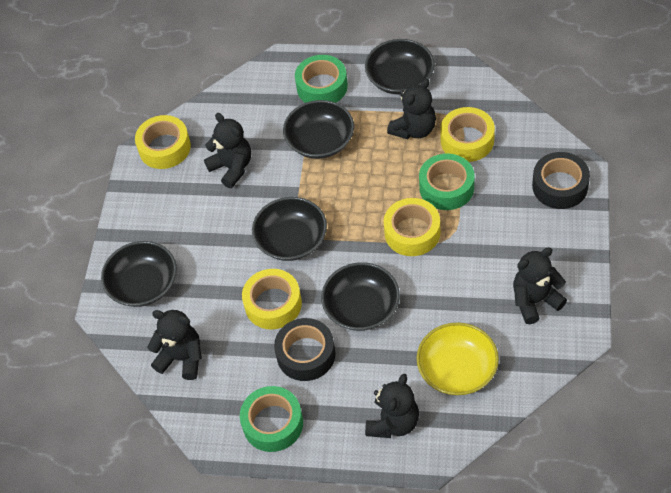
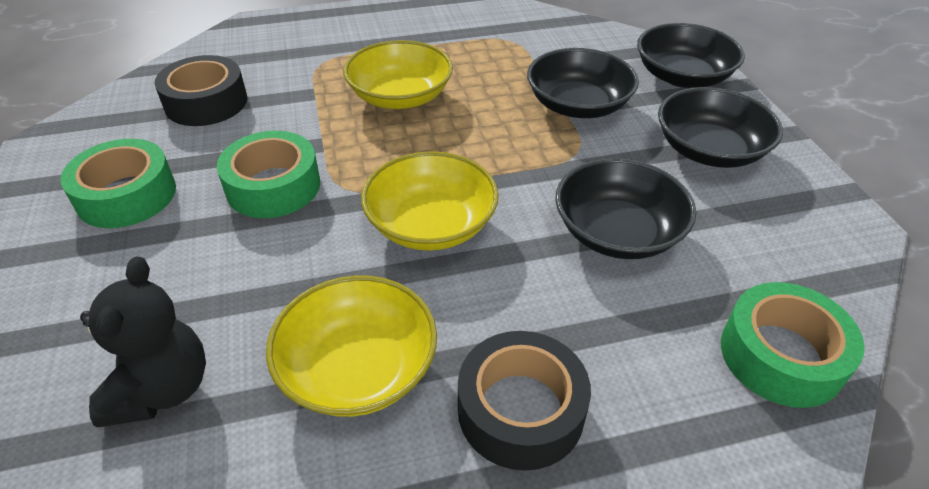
black bowl: [101,241,177,307] [252,197,327,261] [283,100,354,159] [321,262,400,331] [365,39,435,95] = 5 -> [527,48,639,118] [555,158,696,259] [637,23,745,88] [658,87,783,168] = 4
black teddy bear: [147,310,202,380] [204,113,251,188] [365,374,419,438] [387,78,436,139] [513,248,567,324] = 5 -> [80,256,206,427] = 1
yellow bowl: [417,322,499,395] = 1 -> [266,275,437,417] [343,40,453,109] [361,151,498,251] = 3
yellow tape: [135,115,191,169] [242,269,302,330] [384,198,440,256] [440,107,495,162] = 4 -> none = 0

